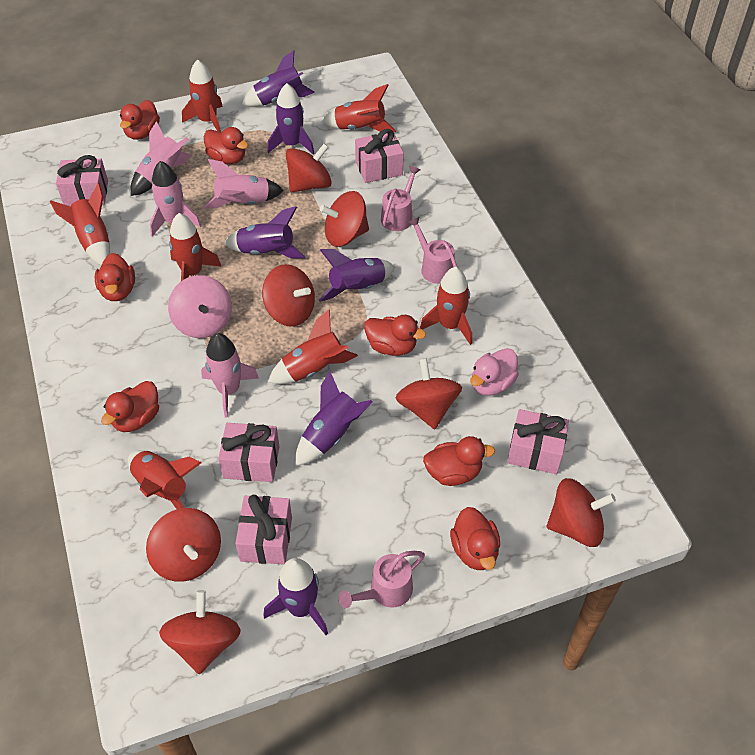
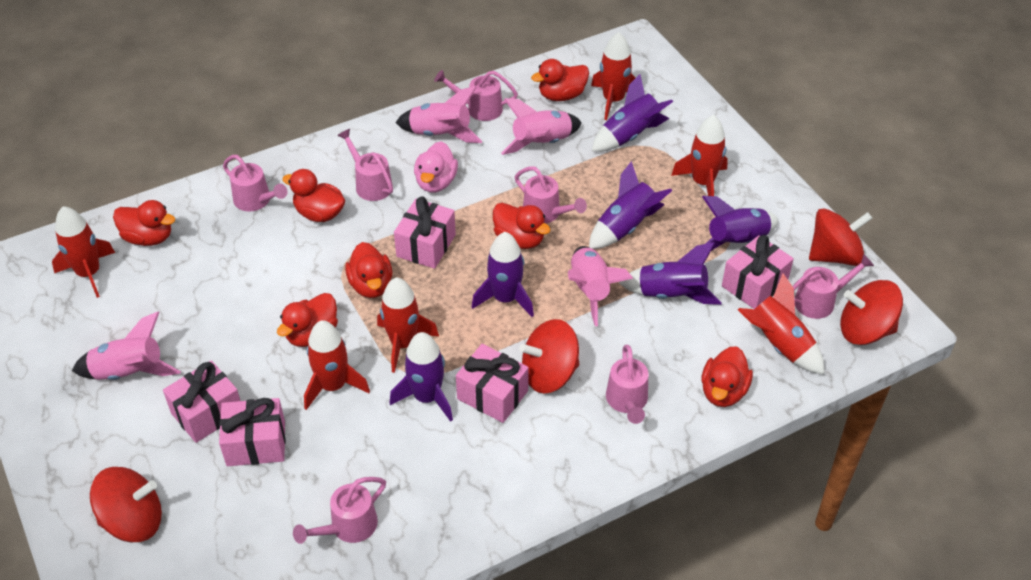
pink spinning top: [168,275,232,338] = 1 -> none = 0
pink watering can: [338,551,425,608] [381,166,421,231] [408,217,457,284] = 3 -> [223,155,287,212] [293,477,386,544] [337,129,393,201] [434,70,518,121] [515,166,587,223] [606,345,648,424] [793,254,874,319] = 7
red rocket: [50,183,110,265] [128,450,202,509] [169,213,222,281] [182,60,223,132] [268,309,358,384] [321,84,396,132] [420,267,472,345] = 7 -> [52,206,115,298] [304,320,370,410] [377,277,439,373] [591,32,636,120] [671,115,728,196] [738,273,824,374] = 6
red spinning top: [146,508,221,582] [159,590,241,674] [262,264,315,327] [286,143,332,192] [320,191,369,247] [396,358,462,429] [547,478,616,547] = 7 -> [90,467,162,542] [519,319,579,394] [809,208,872,266] [840,280,903,345] = 4

